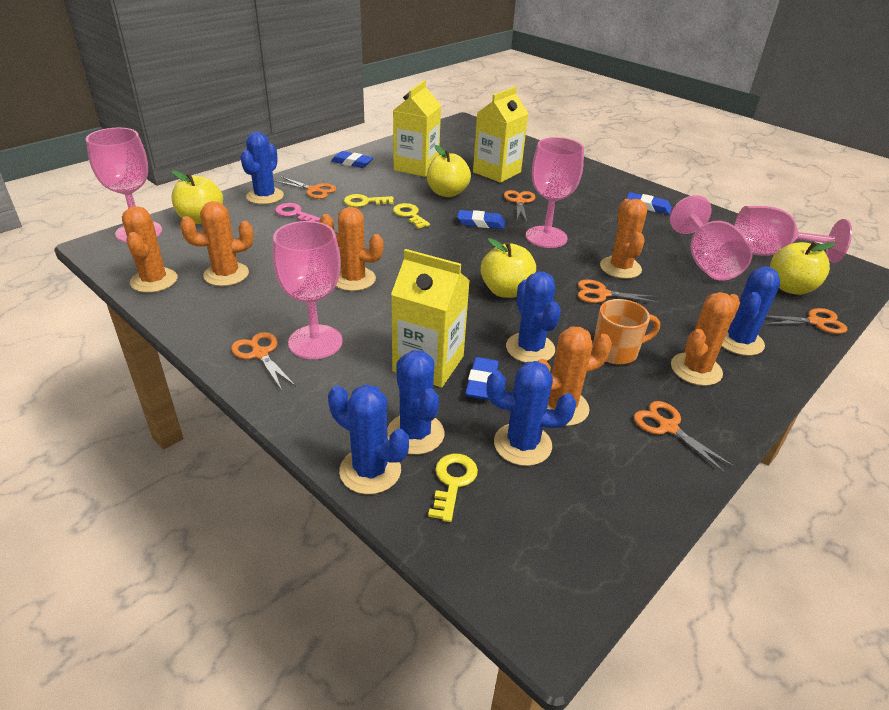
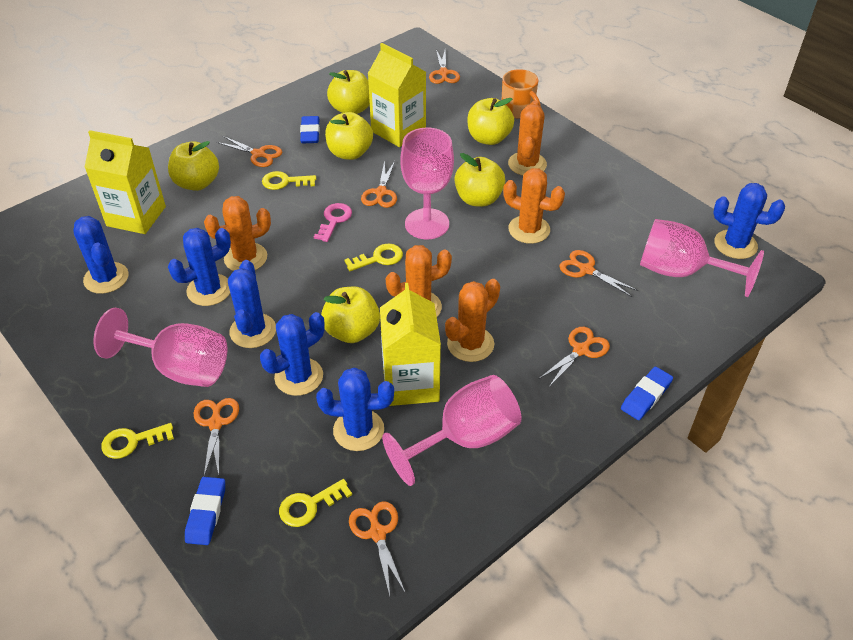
blue eraser: [331,151,373,168] [457,210,505,229] [465,357,499,400] [627,192,672,214] = 4 -> [185,477,225,545] [300,116,320,143] [621,367,673,420] = 3
orange cactus: [122,206,178,293] [180,201,253,286] [319,207,384,291] [538,326,612,426] [600,199,647,279] [671,292,740,386] = 6 -> [204,196,271,271] [386,245,452,317] [445,279,500,362] [503,168,565,244] [508,101,547,176] = 5
orange scissors: [231,332,296,390] [275,177,336,199] [504,190,535,222] [578,279,660,303] [634,401,735,473] [764,308,847,334] = 6 -> [193,398,239,476] [217,136,282,167] [349,501,406,596] [361,160,397,208] [429,50,460,84] [539,327,610,387] [559,250,638,297] = 7
pink goblet: [86,128,162,243] [273,221,342,359] [526,137,584,248] [670,195,753,280] [734,206,852,263] = 5 -> [93,308,227,387] [382,375,522,486] [400,128,454,239] [640,219,764,297] = 4
yellow apple: [171,170,223,224] [427,145,471,197] [481,238,536,298] [770,242,835,295] = 4 -> [168,141,219,191] [321,287,380,343] [325,112,373,160] [327,70,370,114] [454,153,505,207] [467,98,514,145] = 6
yellow key: [344,194,394,207] [393,203,430,229] [428,454,478,522] = 3 -> [101,423,174,459] [262,171,316,190] [279,479,352,527] [344,244,403,271] = 4

